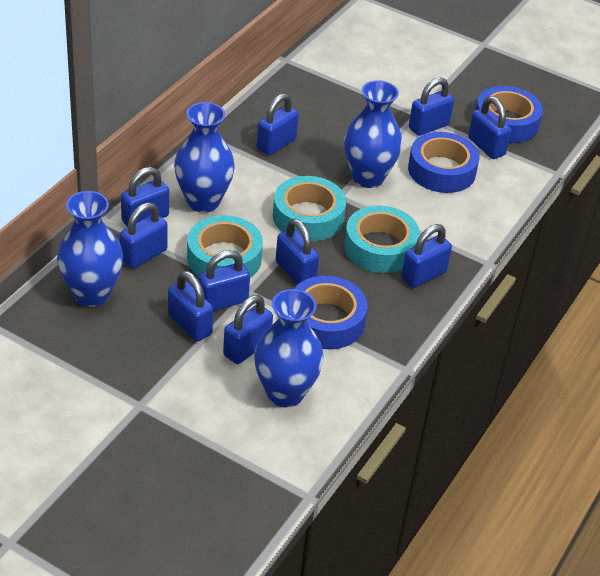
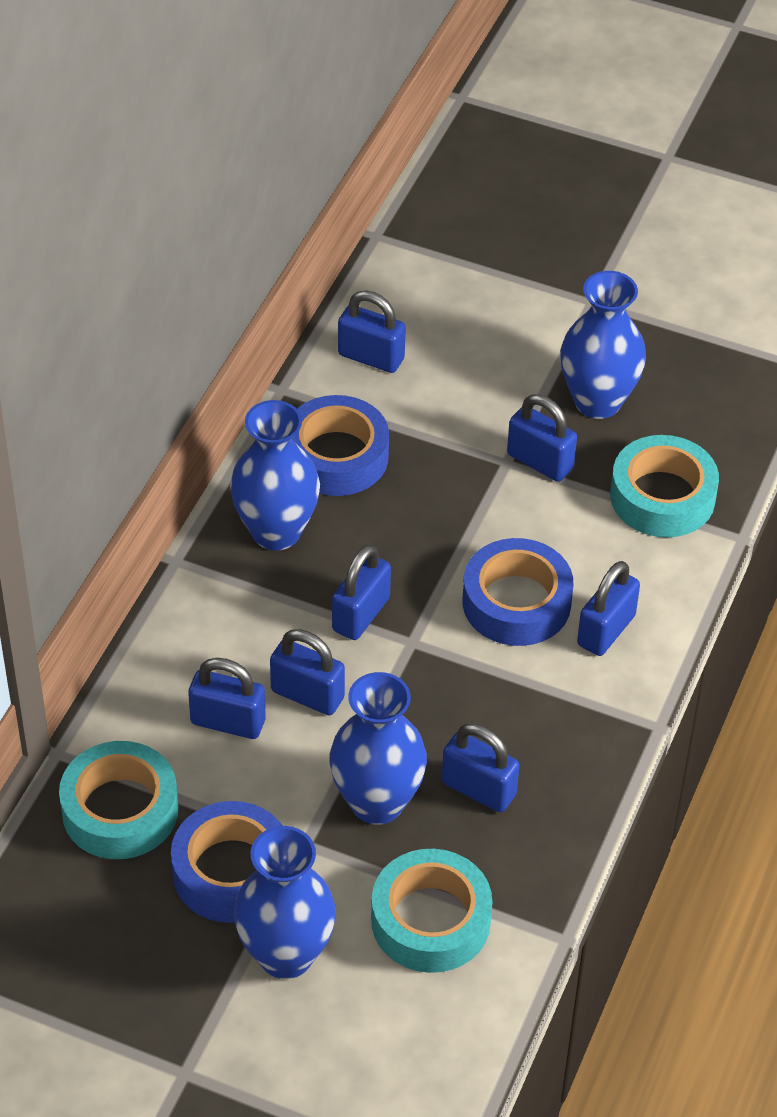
blue padlock: [119,202,168,269] [121,167,169,227] [168,271,213,342] [198,250,250,311] [223,295,273,364] [257,93,299,155] [276,219,319,285] [401,224,452,288] [409,77,454,136] [468,96,511,159] = 10 -> [188,658,266,739] [270,629,345,716] [332,544,391,640] [338,290,406,373] [442,723,519,812] [507,394,577,482] [577,561,640,656] = 7

